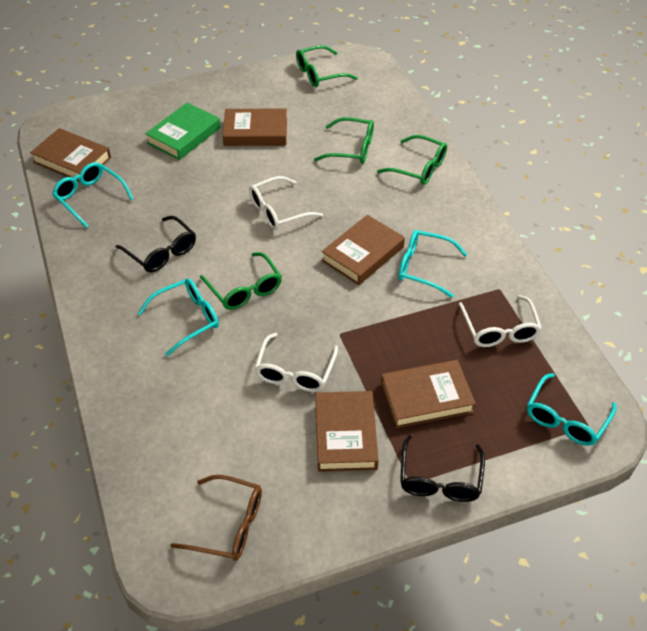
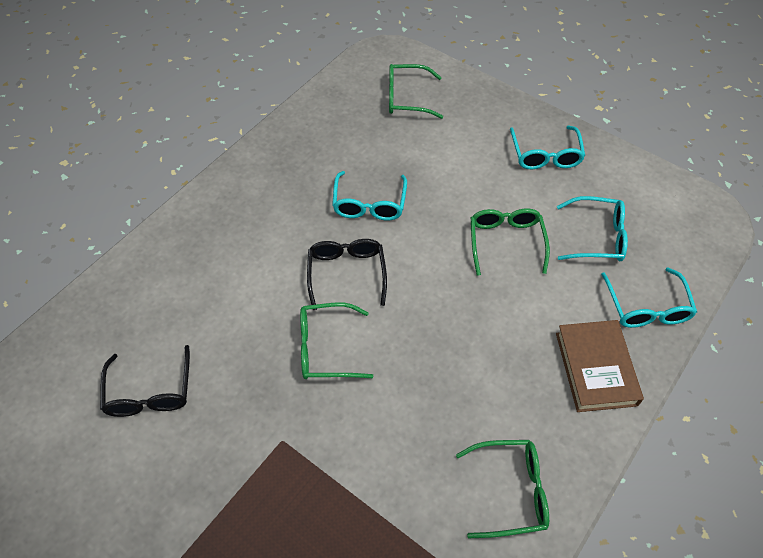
brown book: [30,128,111,182] [223,108,287,146] [315,391,379,472] [322,215,405,285] [381,360,476,428] = 5 -> [556,320,644,412] = 1
brown glasses: [170,475,262,561] = 1 -> none = 0
green book: [145,103,220,160] = 1 -> none = 0
white glasses: [249,176,323,230] [254,333,338,392] [459,295,542,347] = 3 -> none = 0

